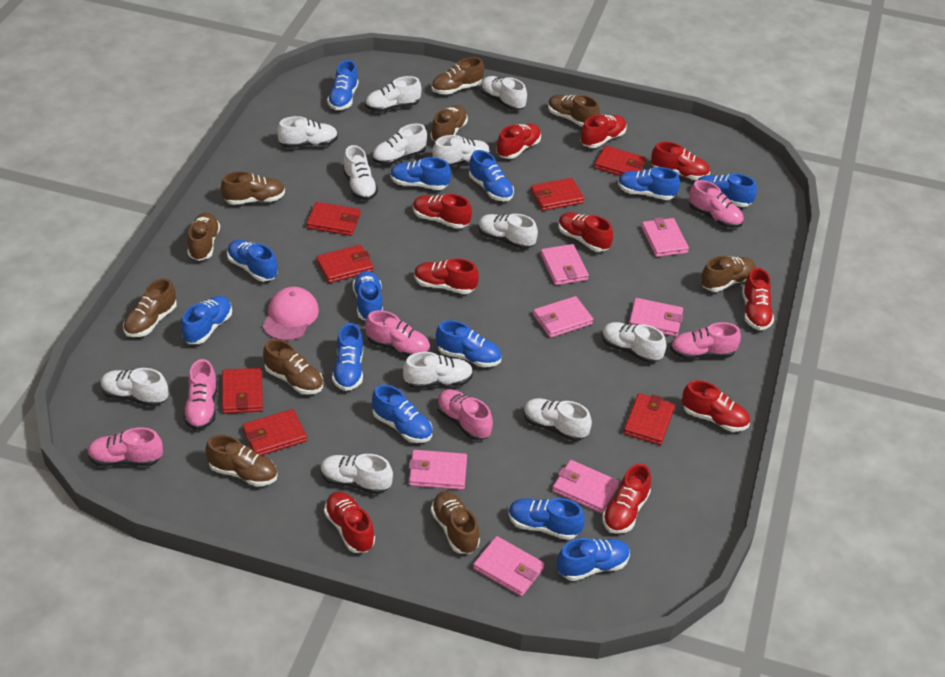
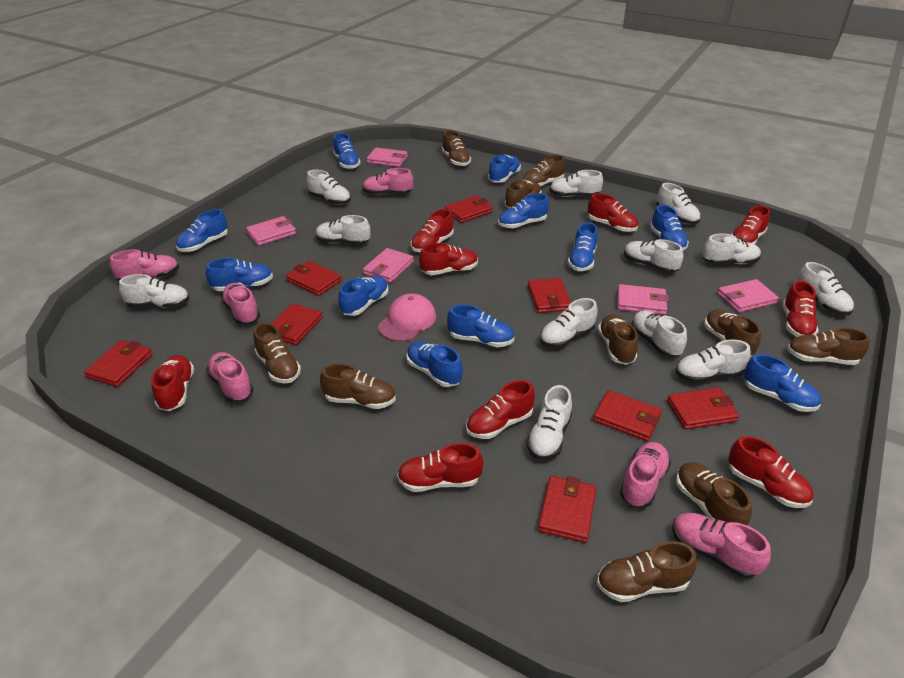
blue shoe: [181,296,232,344] [227,240,278,281] [327,60,358,110] [332,323,363,391] [353,271,383,321] [372,384,433,443] [390,157,451,190] [436,320,501,368] [469,150,514,201] [508,498,585,540] [557,538,630,581] [618,167,680,200] [698,173,757,207] = 13 -> [176,209,228,252] [206,258,273,291] [333,133,361,169] [338,276,389,316] [406,341,463,387] [447,305,514,347] [488,154,521,183] [498,193,549,228] [568,222,598,271] [650,204,689,251] [744,354,821,412] = 11
pink wallet: [409,450,467,490] [473,536,544,596] [533,296,594,338] [540,244,589,285] [552,460,619,513] [629,298,683,337] [641,217,689,257] = 7 -> [246,216,296,246] [363,248,414,283] [367,148,408,167] [617,284,669,315] [717,279,779,312] = 5
red shoe: [324,492,375,553] [413,194,472,229] [414,258,479,294] [496,123,541,159] [558,212,613,252] [580,115,627,148] [602,463,651,534] [651,142,710,180] [682,380,750,432] [742,268,774,330] = 10 -> [151,355,194,411] [397,443,483,492] [411,209,453,252] [419,243,478,275] [466,380,535,439] [588,193,638,232] [728,436,814,508] [731,205,770,244] [782,280,819,337] = 9
red wallet: [222,368,263,414] [242,409,307,455] [307,202,360,236] [316,245,374,283] [530,178,584,211] [594,146,646,176] [623,393,675,445] = 7 -> [84,340,153,387] [271,303,323,345] [286,261,342,296] [445,196,493,223] [528,278,572,313] [538,476,596,543] [593,390,662,441] [667,387,739,429] = 8

